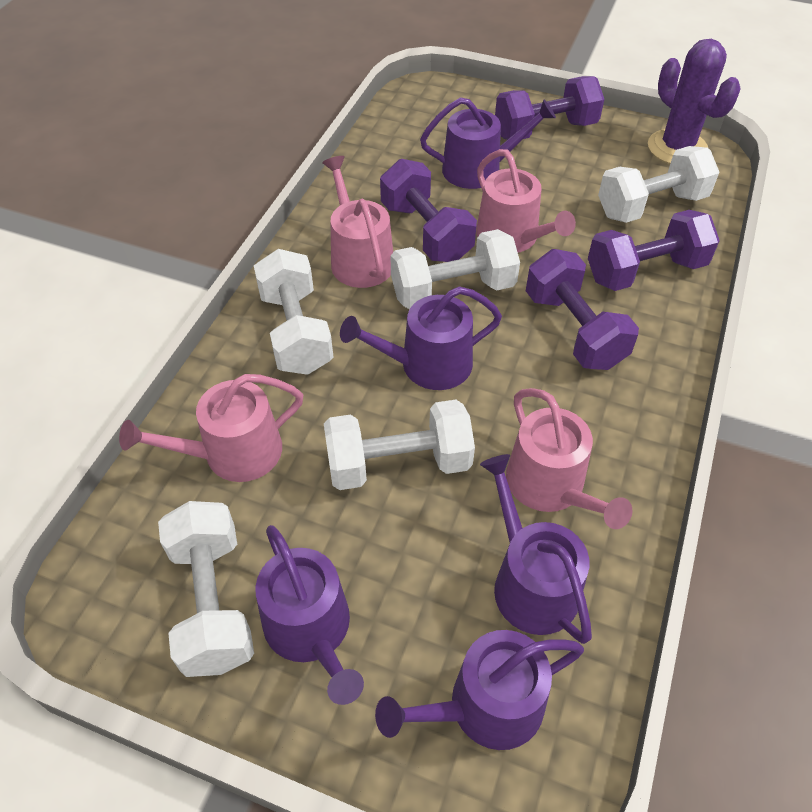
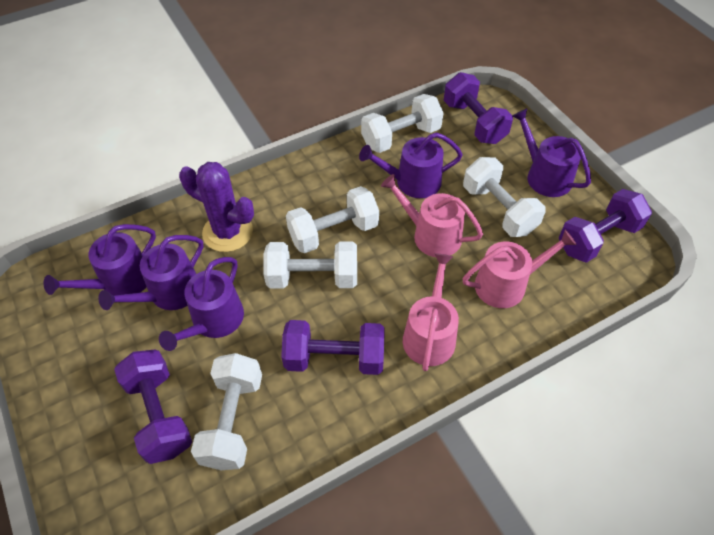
pink watering can: [119,374,303,482] [322,156,393,288] [476,149,576,253] [506,388,632,529] = 4 -> [381,174,483,257] [403,253,459,371] [463,230,577,308] = 3

